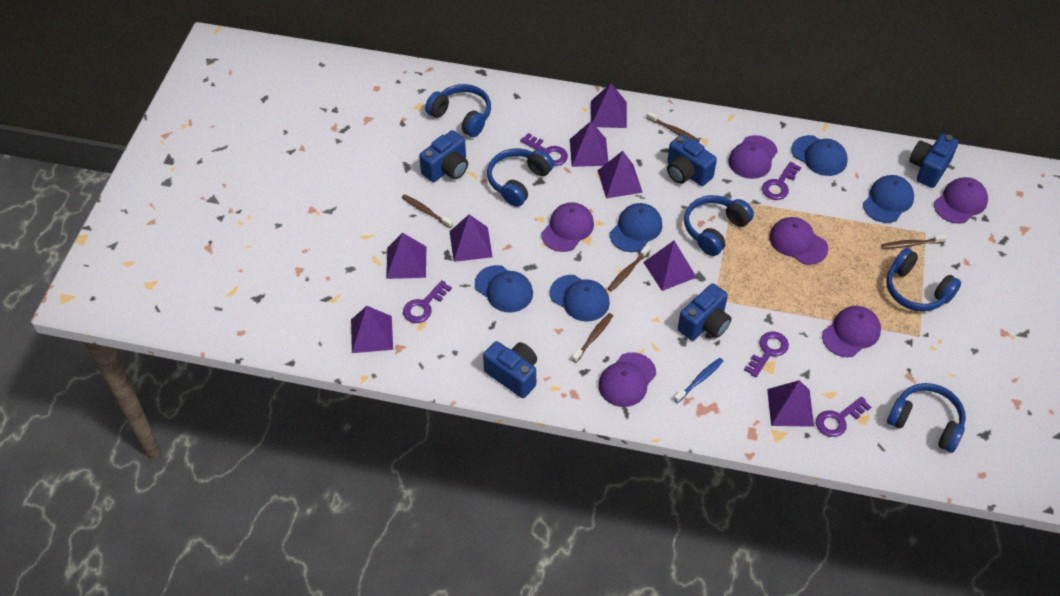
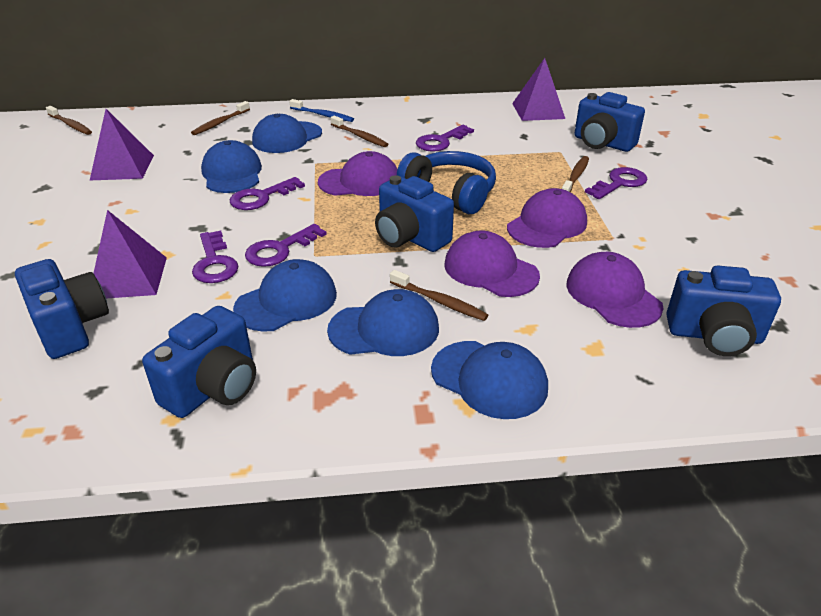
blue headphones: [425,84,491,137] [487,148,554,207] [684,195,754,256] [886,248,961,311] [887,383,966,453] = 5 -> [397,151,496,214] = 1
purple cap: [541,202,594,252] [598,352,656,407] [728,135,778,179] [769,217,828,265] [822,306,881,357] [934,177,988,224] = 6 -> [318,151,397,196] [445,230,540,297] [507,188,587,248] [566,252,663,328] = 4
purple pyramid: [351,306,393,353] [386,233,426,279] [449,214,493,262] [570,121,608,167] [591,83,627,128] [597,151,643,198] [643,240,697,291] [767,380,814,427] = 8 -> [90,109,154,180] [93,210,167,298] [512,58,565,121] = 3

